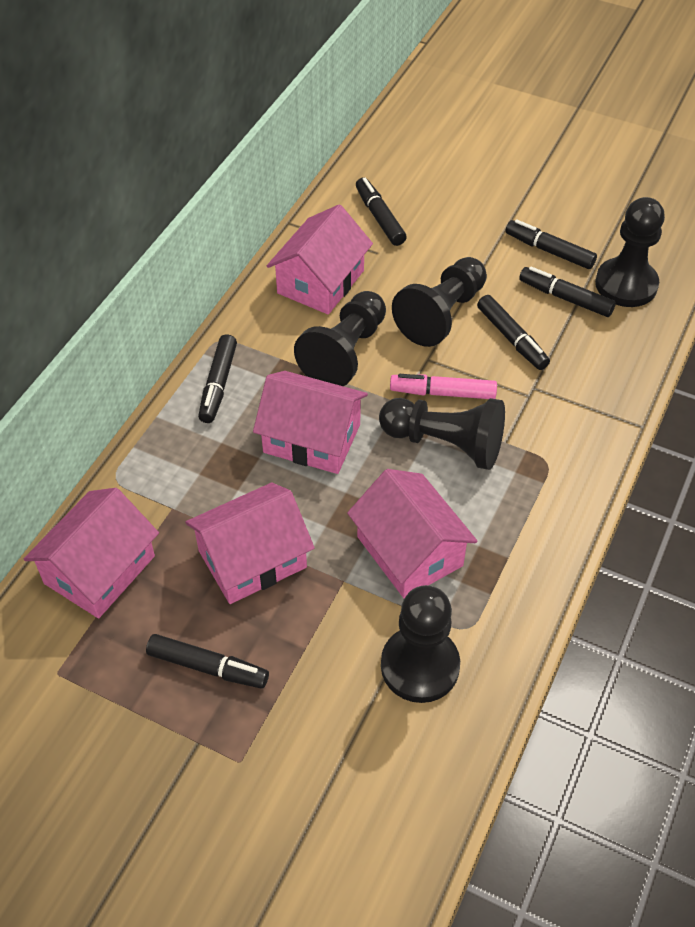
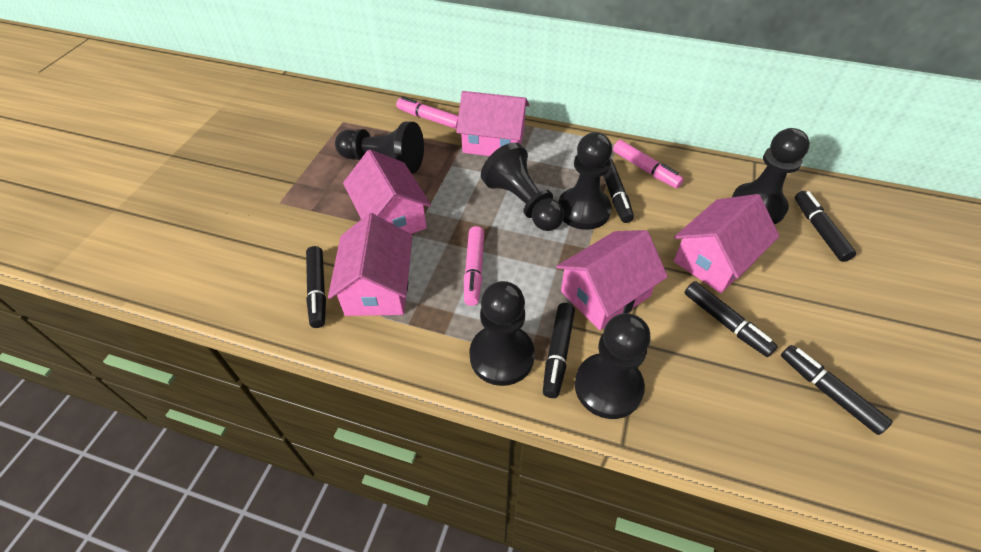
black pawn: [294,291,386,386] [379,398,505,470] [381,585,460,703] [392,257,487,347] [595,197,665,307] = 5 -> [335,121,424,174] [469,281,535,386] [481,142,564,231] [558,132,612,230] [575,313,651,419] [732,128,810,224] = 6
pink marker: [390,374,497,399] = 1 -> [396,97,458,129] [464,226,484,306] [613,140,684,188] = 3

